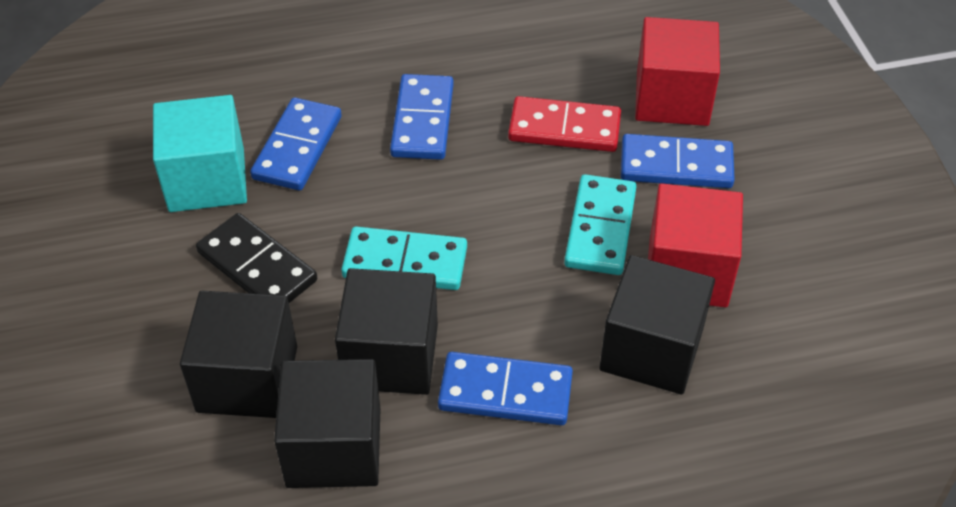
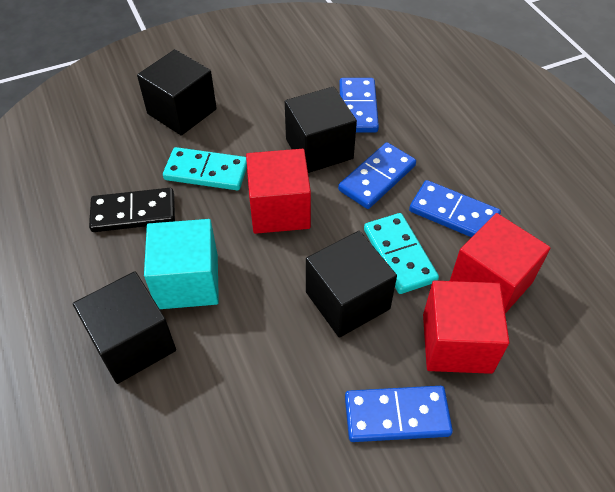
red cube: [635,17,720,126] [648,183,743,307] = 2 -> [246,149,311,234] [423,281,509,374] [450,213,551,314] = 3
red domino: [508,96,621,152] = 1 -> none = 0

